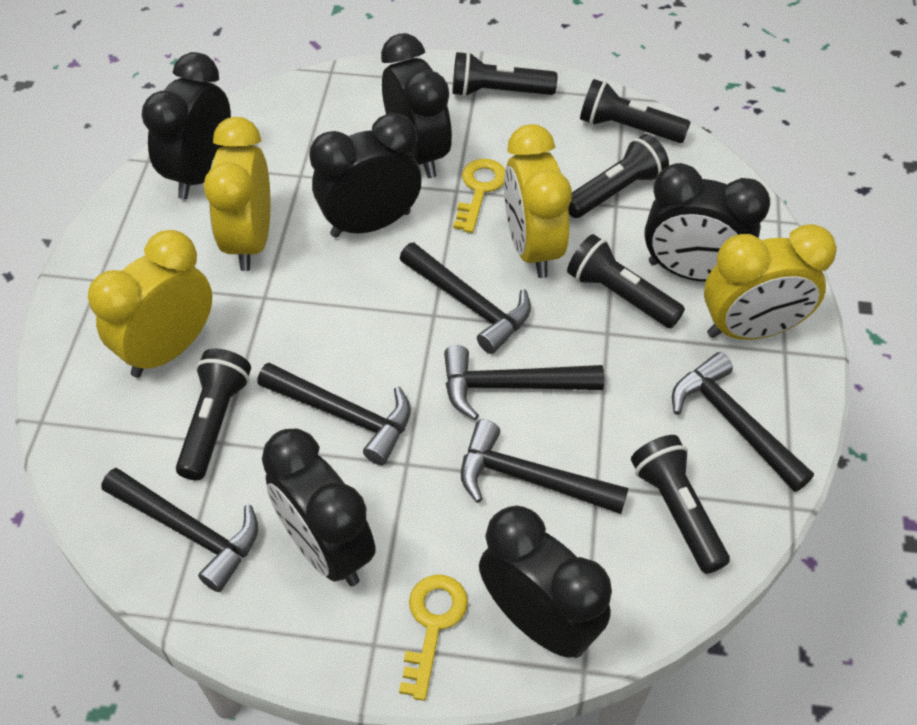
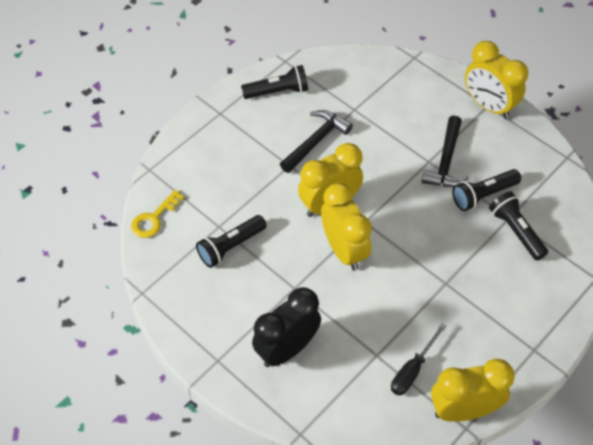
black clock: [142,52,231,199] [262,428,376,586] [309,113,422,238] [381,33,452,178] [479,506,612,658] [644,163,770,282] = 6 -> [252,287,321,367] = 1
black flashlight: [176,349,251,480] [452,51,557,97] [567,234,685,328] [568,134,669,218] [580,79,691,143] [631,435,730,574] = 6 -> [196,215,267,268] [241,65,308,99] [452,169,521,211] [489,191,548,261] = 4
black hammer: [101,468,258,592] [257,363,411,465] [400,243,531,354] [444,345,604,420] [461,420,629,514] [672,352,814,492] = 6 -> [280,110,353,173] [422,116,469,187] = 2
black screwdriver: none = 0 -> [391,323,446,395] = 1
yellow key: [399,575,468,701] [453,159,505,233] = 2 -> [131,190,184,238] = 1

